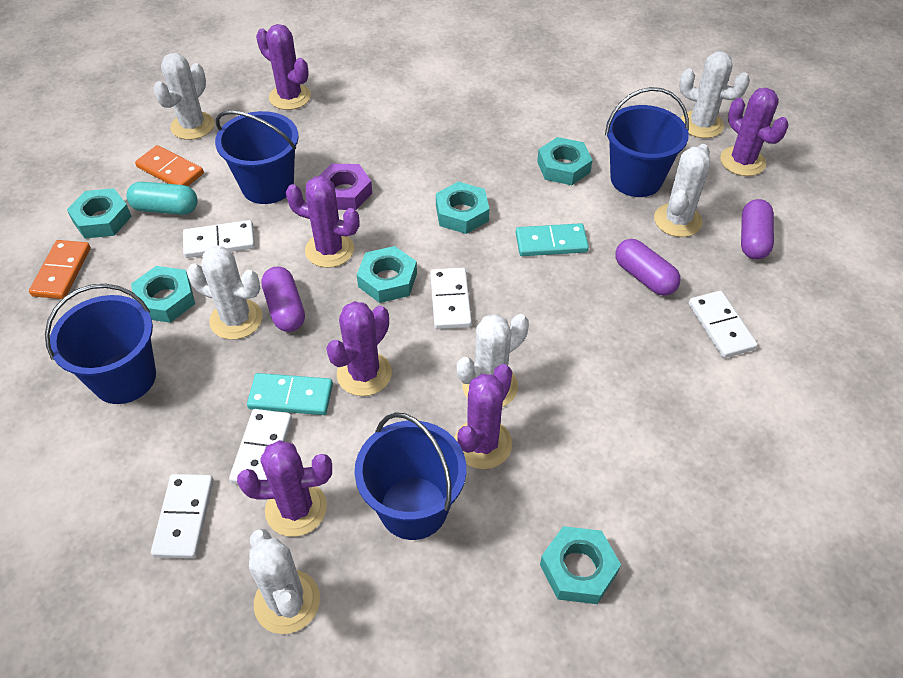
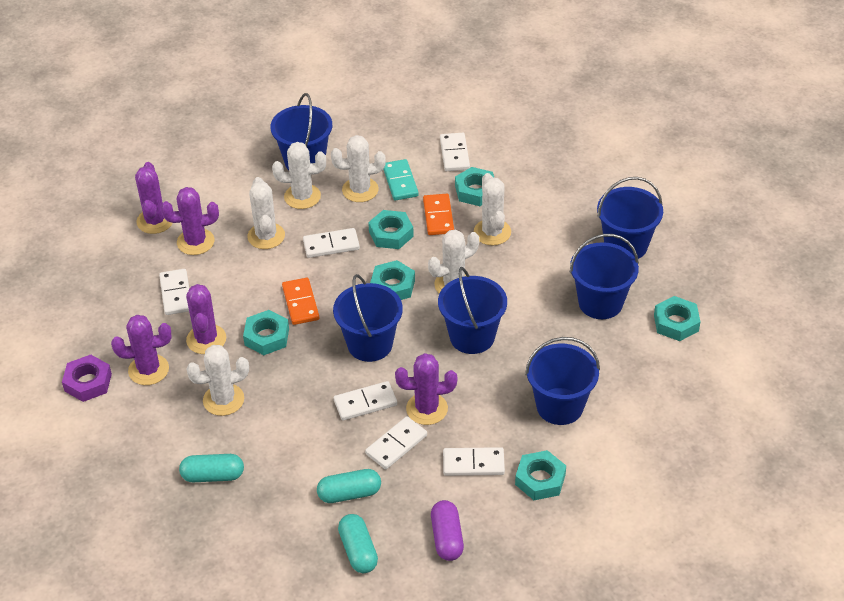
blue bucket: [45,284,156,404] [215,111,299,204] [355,412,466,540] [605,87,689,197] = 4 -> [270,93,332,170] [333,274,403,362] [438,267,507,354] [525,337,600,425] [570,234,639,319] [597,177,663,259] = 6
purple cactus: [237,440,332,537] [256,24,311,110] [286,176,360,268] [326,301,392,396] [455,364,512,469] [720,88,789,176] = 6 -> [111,315,172,385] [135,162,173,234] [161,187,219,255] [186,284,226,354] [395,353,457,425] = 5
purple capsule: [261,267,305,332] [615,239,681,296] [741,199,774,259] = 3 -> [431,500,464,561] = 1
turquoise capsule: [126,182,198,215] = 1 -> [179,454,244,482] [317,469,381,503] [338,514,378,573] = 3
turquoise domino: [247,373,333,415] [516,223,589,256] = 2 -> [383,159,419,201] = 1
white domino: [151,474,214,559] [183,220,255,258] [229,409,292,484] [430,268,472,329] [689,291,758,358] = 5 -> [159,269,189,315] [303,228,360,258] [334,381,397,421] [365,416,427,469] [440,133,470,171] [443,447,505,476] = 6

